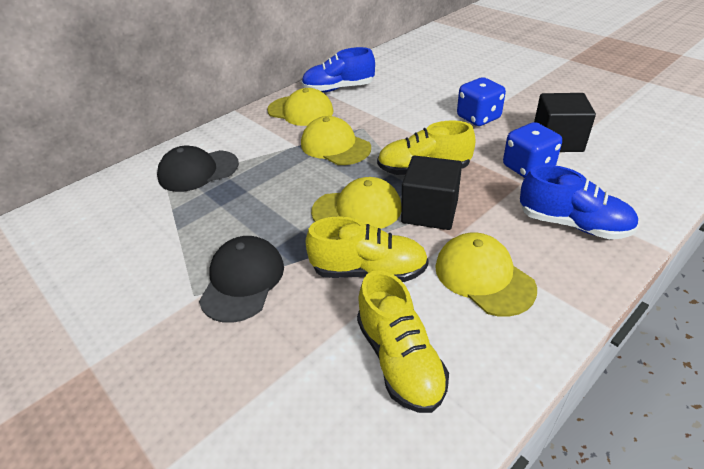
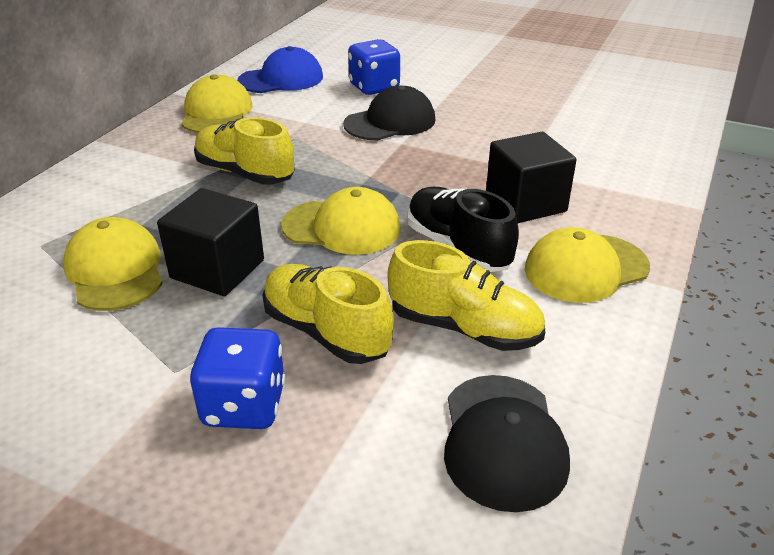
black shoe: none = 0 -> [407,187,519,272] = 1
blue cap: none = 0 -> [237,46,323,93] = 1
blue shoe: [301,47,375,92] [520,165,639,239] = 2 -> none = 0

